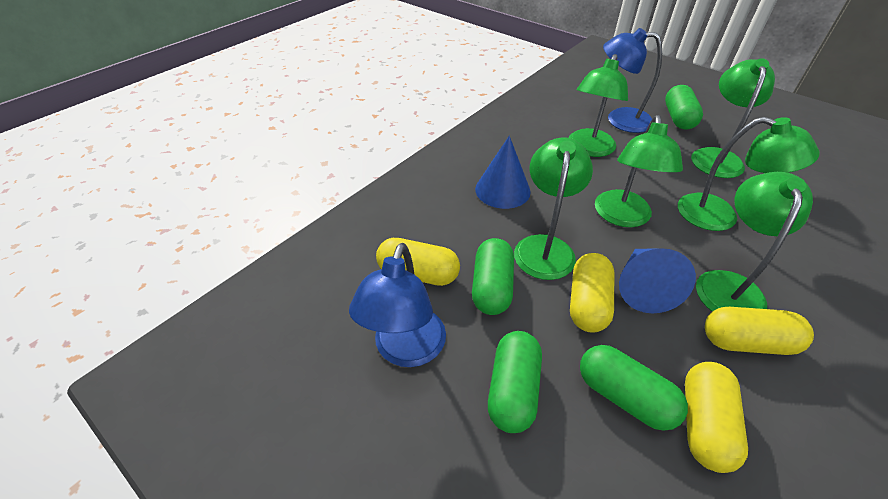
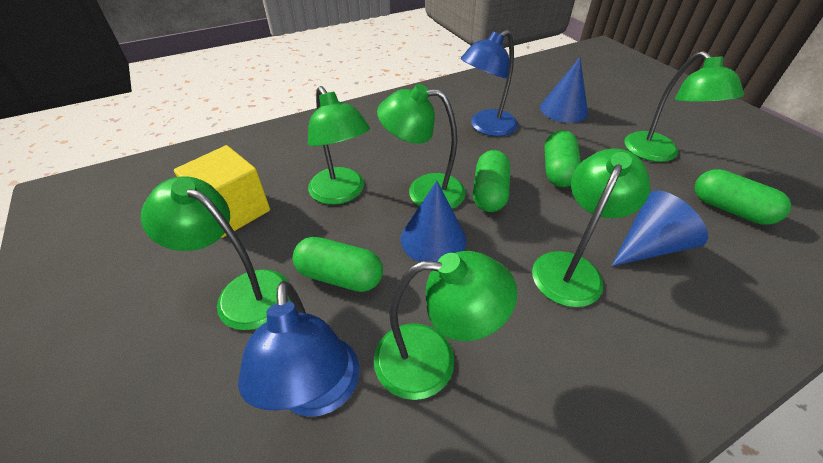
blue cone: [475,136,531,209] [619,248,696,313] = 2 -> [401,181,466,262] [540,57,588,123] [611,191,708,266] = 3
yellow capsule: [376,238,460,286] [570,253,615,333] [685,362,748,473] [705,307,814,355] = 4 -> none = 0
yellow cube: none = 0 -> [174,145,270,238] = 1

